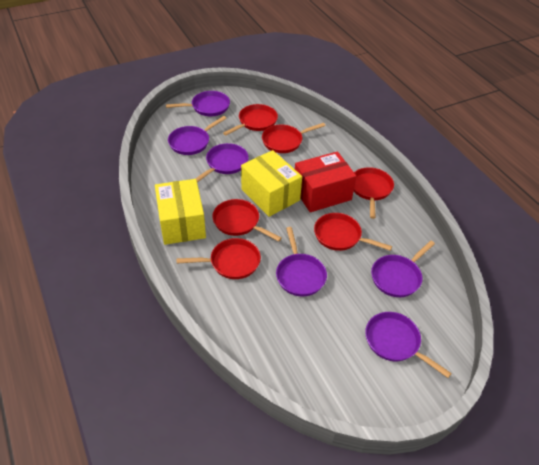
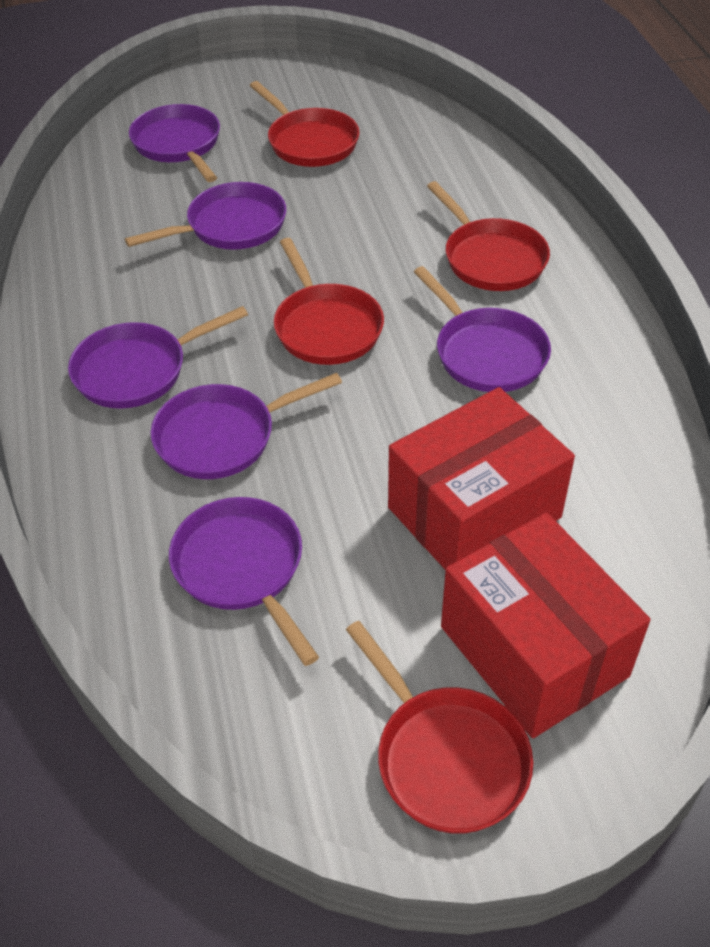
red box: [295,151,356,212] = 1 -> [388,387,575,570] [441,512,650,738] = 2
red pan: [176,238,261,279] [212,199,282,242] [223,104,278,136] [262,123,326,153] [314,213,392,251] [354,167,394,219] = 6 -> [250,81,360,167] [274,238,384,365] [346,621,533,833] [427,181,550,291] = 4
yellow box: [155,179,206,245] [241,150,302,217] = 2 -> none = 0

